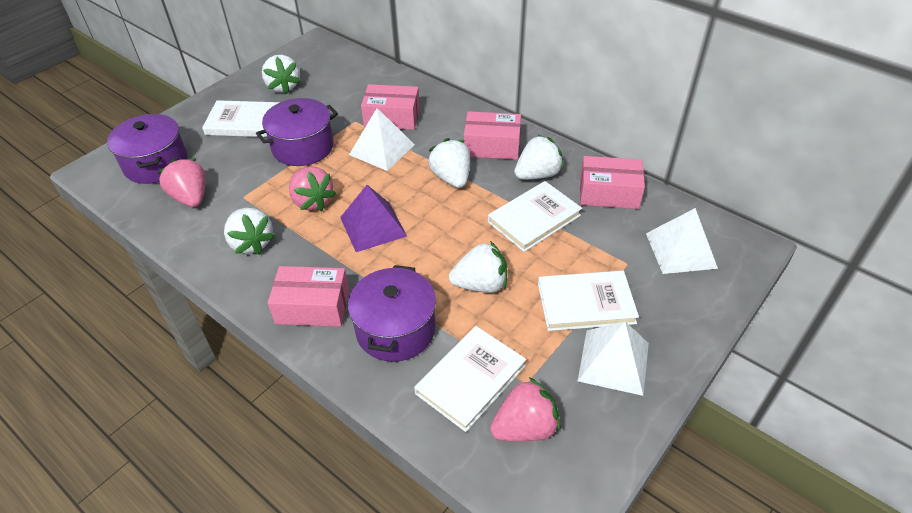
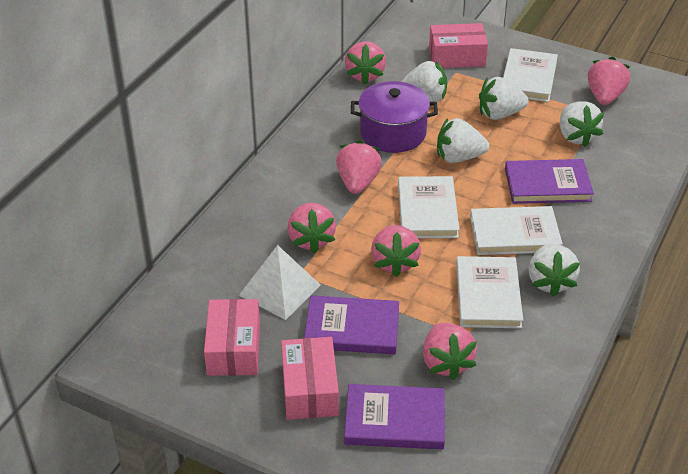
pink box: [268,266,349,327] [361,84,420,130] [464,111,521,160] [580,156,645,209] = 4 -> [204,299,260,376] [281,337,339,420] [429,23,488,68] = 3
pink strawberry: [157,158,206,207] [289,167,336,211] [490,377,561,442] = 3 -> [287,203,336,253] [336,140,382,194] [345,41,386,84] [371,225,421,277] [423,323,477,380] [588,57,630,105] = 6
purple book: none = 0 -> [304,296,399,354] [344,384,445,449] [505,159,594,204] = 3
purple pot: [107,114,188,184] [256,98,338,166] [348,265,436,362] = 3 -> [351,81,438,153] = 1
purple pyramid: [340,185,407,252] = 1 -> none = 0
white pyramid: [349,108,415,171] [578,321,649,396] [646,208,718,274] = 3 -> [239,245,321,320] = 1

